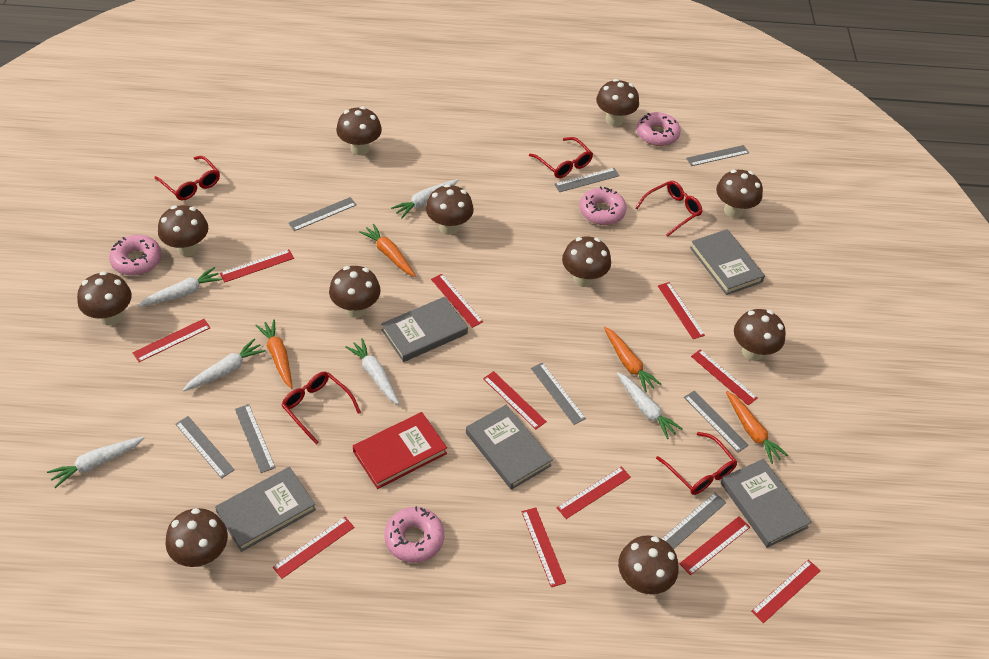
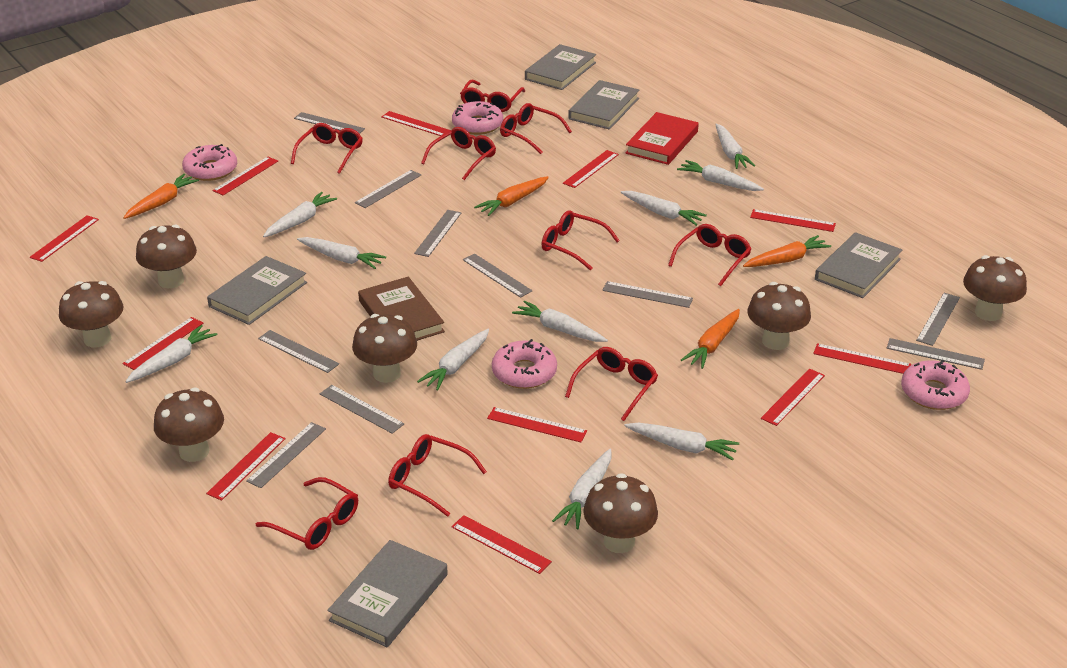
brown book: none = 0 -> [358,277,445,341] = 1
brown mushroom: [77,271,132,326] [158,205,208,256] [165,508,228,567] [329,266,381,318] [336,107,382,155] [426,184,474,235] [562,236,611,287] [596,79,639,126] [618,535,678,594] [716,170,763,218] [734,309,786,361] = 11 -> [59,281,123,347] [136,225,197,288] [154,388,224,462] [352,314,417,383] [583,473,658,553] [748,282,811,350] [963,255,1027,321] = 7
grey ruler: [175,416,235,479] [235,404,276,473] [288,197,357,231] [531,363,586,425] [554,168,620,192] [661,493,727,549] [684,391,749,452] [686,145,749,166] = 8 -> [246,422,326,488] [258,330,339,373] [294,112,365,134] [320,385,404,434] [355,170,421,208] [414,210,461,257] [463,253,532,298] [602,281,693,308] [887,338,985,370] [916,293,960,346] = 10
red glasses: [155,156,220,201] [281,372,361,444] [529,137,593,178] [635,181,703,237] [656,432,737,495] = 5 -> [256,477,358,550] [291,123,363,174] [388,434,487,517] [421,127,496,180] [460,80,525,112] [500,103,572,154] [541,210,620,270] [565,347,658,421] [668,224,751,286] = 9
white carrot: [47,436,144,488] [138,267,223,307] [183,339,266,391] [345,338,399,405] [391,179,458,218] [617,372,683,439] = 6 -> [125,325,218,383] [263,192,337,237] [297,237,386,269] [417,329,489,391] [512,301,608,342] [552,449,611,529] [621,191,707,226] [624,423,739,460] [677,160,764,191] [715,124,755,169] = 10

